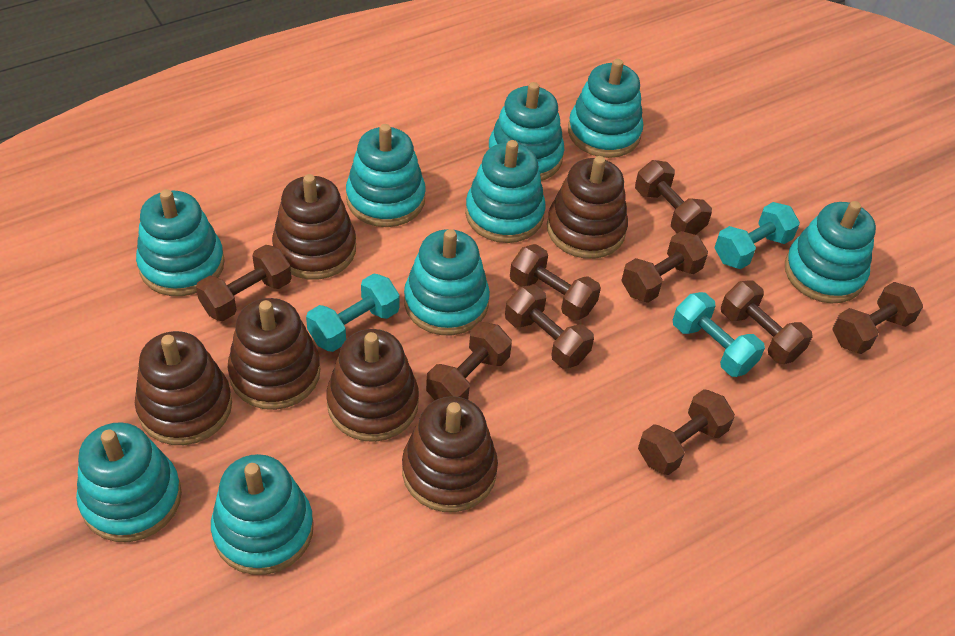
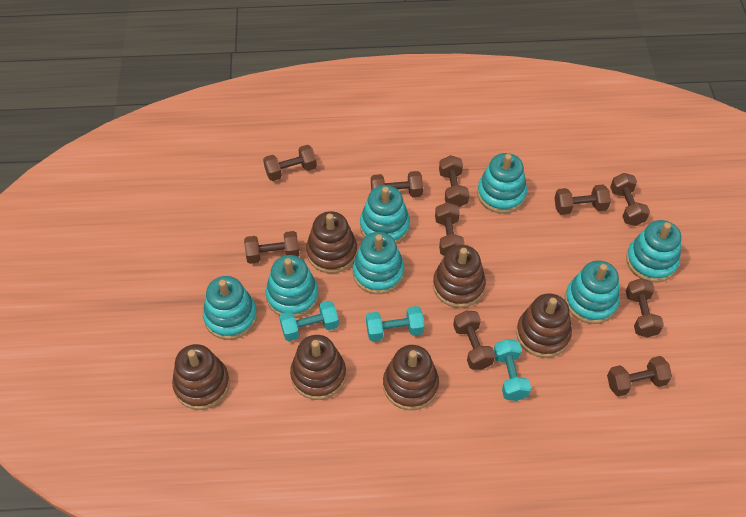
brown dumbbell: [196,245,292,321] [426,322,512,400] [505,285,594,368] [510,244,601,321] [621,231,708,303] [635,160,712,235] [638,389,735,475] [721,280,813,364] [833,282,923,354] = 9 -> [244,231,299,264] [263,145,317,181] [371,171,423,197] [435,202,465,256] [439,155,469,207] [453,311,495,370] [555,184,611,215] [607,356,672,397] [610,173,650,226] [626,278,664,338] = 10
turquoise stacking toy: [76,422,182,542] [136,189,225,296] [211,454,314,575] [346,124,426,227] [404,229,490,335] [465,140,546,243] [488,82,564,181] [568,59,643,158] [785,201,876,303] = 9 -> [203,276,257,340] [266,255,319,318] [353,232,404,294] [360,185,410,244] [477,153,527,213] [565,261,620,324] [626,220,681,282] = 7

